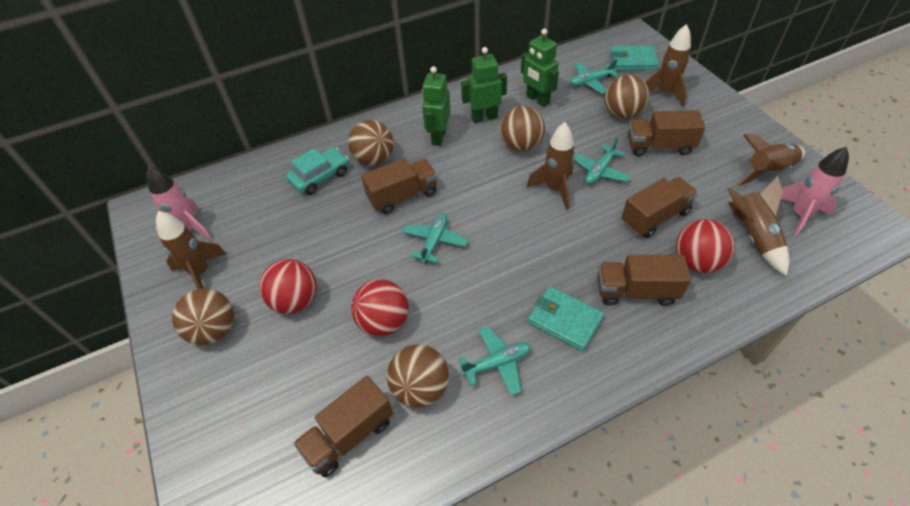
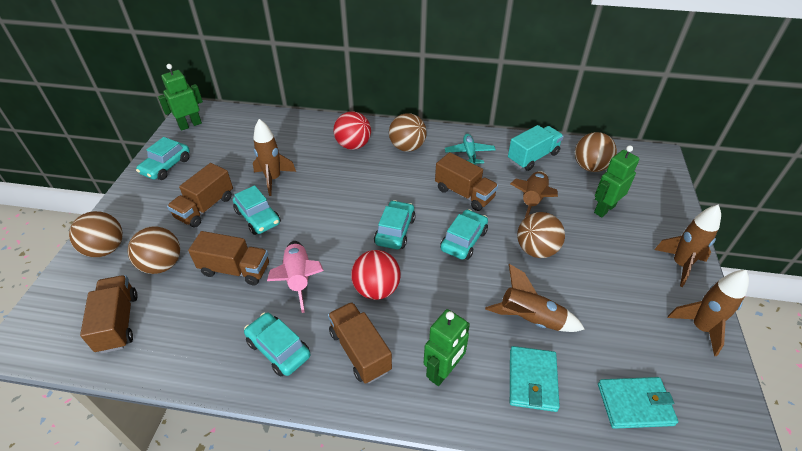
pink rocket: [146,166,212,243] [781,147,849,237] = 2 -> [267,241,324,313] = 1
red ball: [259,259,317,314] [351,279,408,336] [676,219,735,273] = 3 -> [333,111,371,150] [351,250,401,300] = 2
turquoise car: [286,147,349,195] = 1 -> [136,137,190,180] [233,185,281,235] [244,313,310,376] [374,200,416,249] [440,209,488,260] = 5
turquoise plane: [402,213,468,263] [459,326,531,395] [570,59,619,94] [575,138,631,184] = 4 -> [445,134,496,165] = 1
turquoise truck: none = 0 -> [508,125,564,171] = 1

